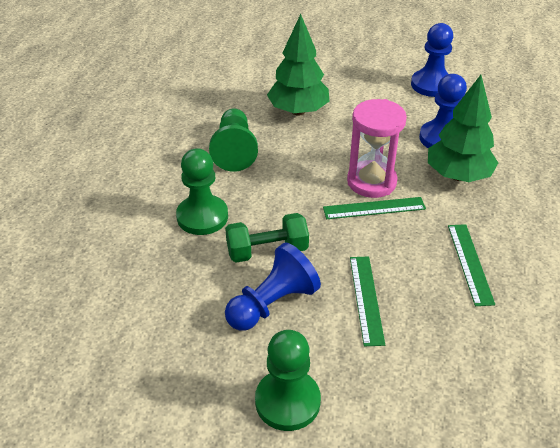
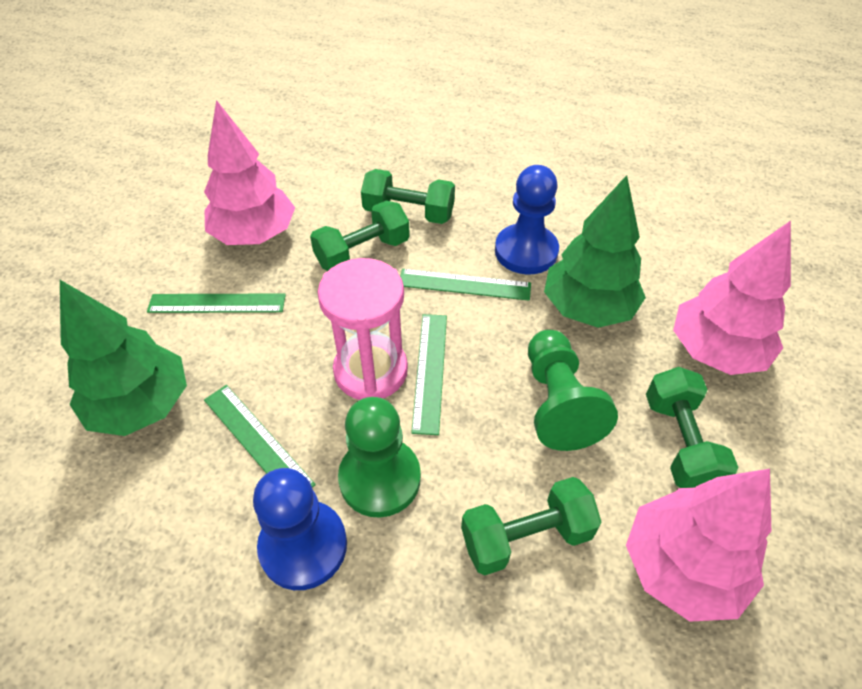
blue pawn: [225,243,321,331] [411,23,453,97] [419,74,467,148] = 3 -> [253,468,347,590] [495,165,559,275] = 2
green dumbbell: [225,213,309,263] = 1 -> [310,201,410,271] [361,169,455,224] [461,477,602,575] [646,367,738,488] = 4
green pawn: [176,148,228,235] [209,108,258,172] [255,330,321,431] = 3 -> [338,397,421,518] [528,329,618,451] = 2
green ruler: [323,197,426,219] [350,257,385,346] [448,224,495,306] = 3 -> [147,293,286,313] [204,385,316,488] [400,269,531,301] [411,314,447,435] = 4
pink tree: none = 0 -> [204,100,295,245] [626,469,771,622] [673,221,791,375] = 3

